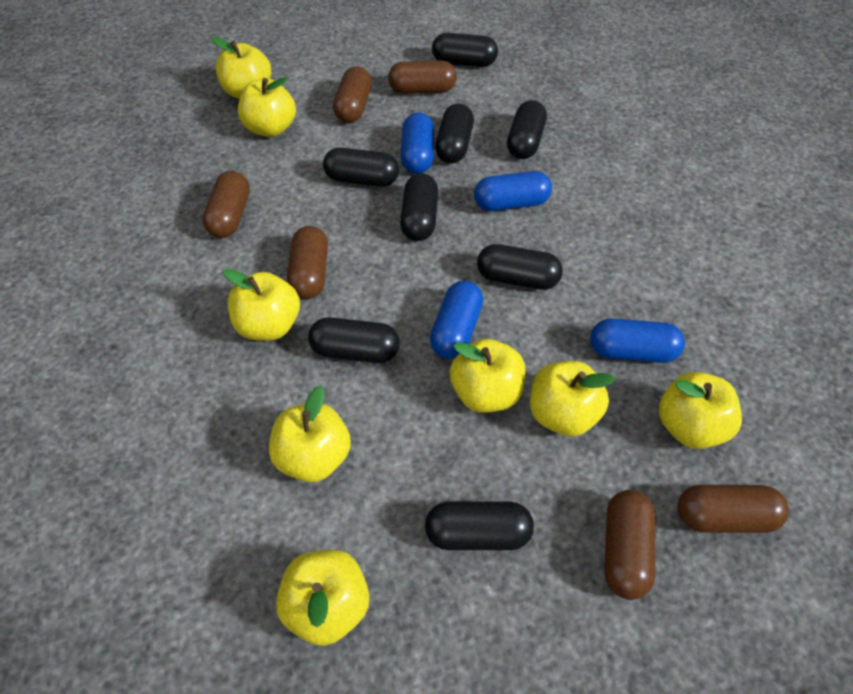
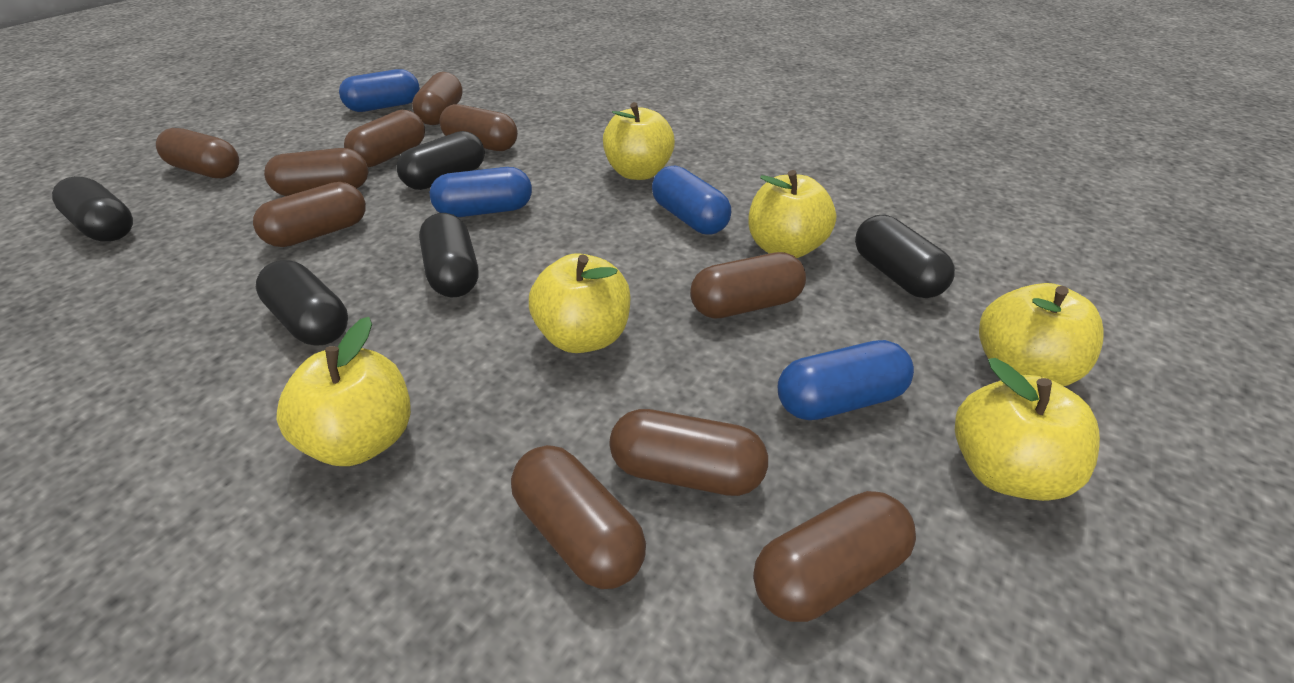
black capsule: [308,317,400,363] [323,148,399,187] [400,173,438,241] [425,501,534,550] [432,33,498,67] [435,103,474,163] [477,244,563,290] [507,100,547,159] = 8 -> [52,176,133,242] [256,260,348,346] [397,131,485,190] [419,213,478,297] [855,215,955,298] = 5
brown capsule: [202,171,250,238] [287,226,328,300] [333,66,372,123] [388,61,457,94] [604,490,655,600] [677,485,789,533] = 6 -> [156,128,239,178] [253,182,366,247] [264,148,368,196] [344,110,425,167] [412,72,463,125] [439,104,518,151] [511,445,646,589] [609,409,768,496] [690,252,806,319] [753,491,916,622] = 10
yellow apple: [212,37,271,99] [223,269,300,341] [238,77,296,137] [269,385,351,482] [276,550,369,646] [450,339,526,413] [530,361,616,437] [659,372,742,449] = 8 -> [276,317,411,466] [529,253,631,353] [603,102,675,180] [748,170,836,258] [955,358,1100,501] [979,283,1104,386] = 6

